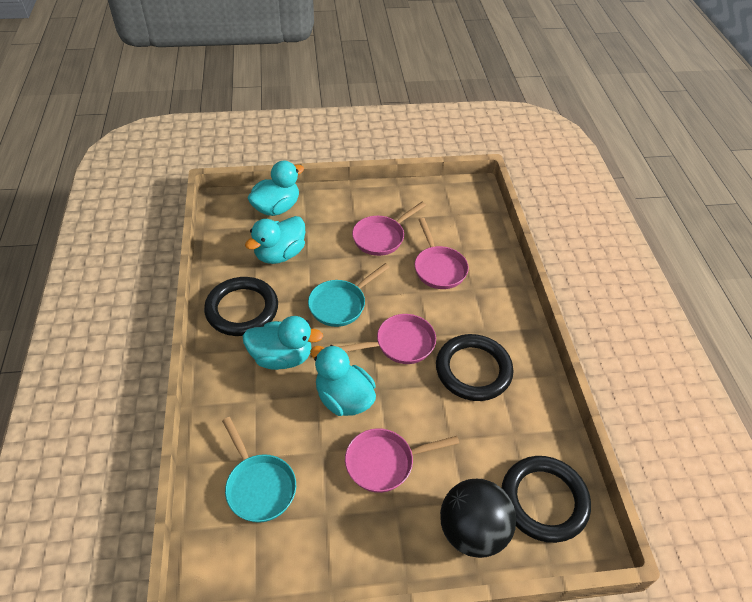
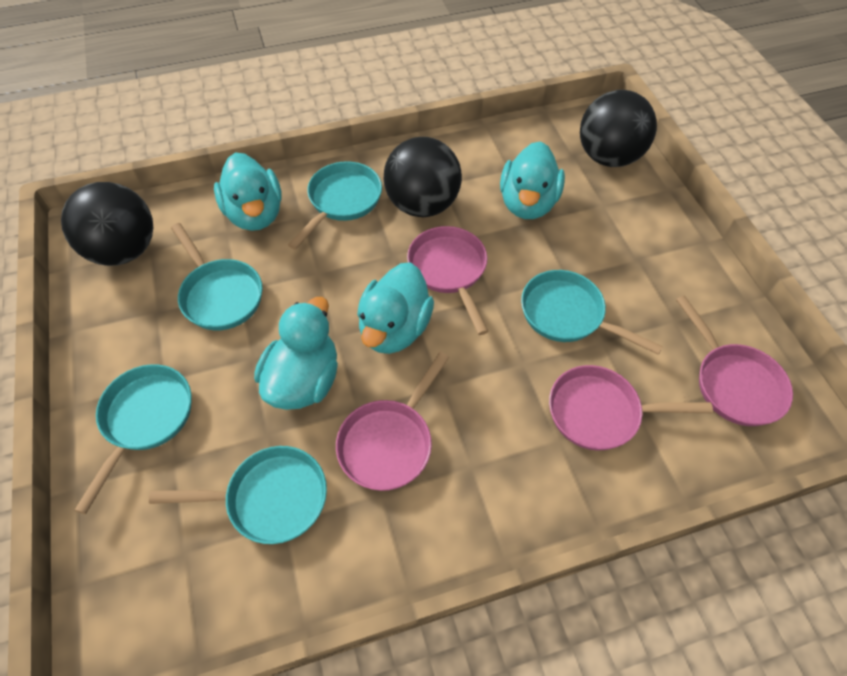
black ball: [440,479,516,558] = 1 -> [61,182,153,266] [384,137,462,217] [580,90,657,167] = 3
black ring: [204,277,278,336] [436,334,514,401] [502,456,591,543] = 3 -> none = 0
turquoise pan: [222,417,296,523] [308,263,389,327] = 2 -> [74,364,192,514] [149,446,327,544] [171,223,263,330] [288,161,382,250] [521,270,663,355] = 5

